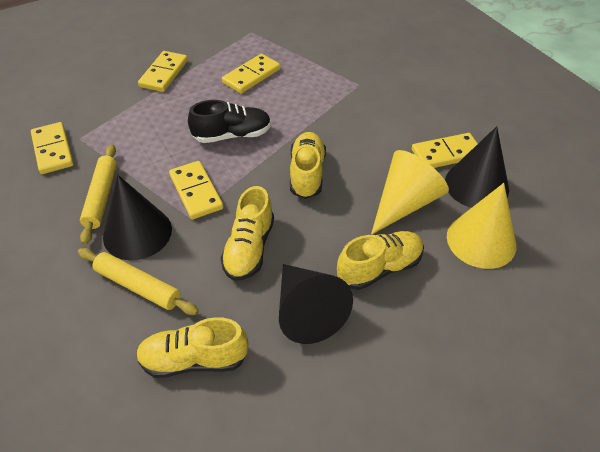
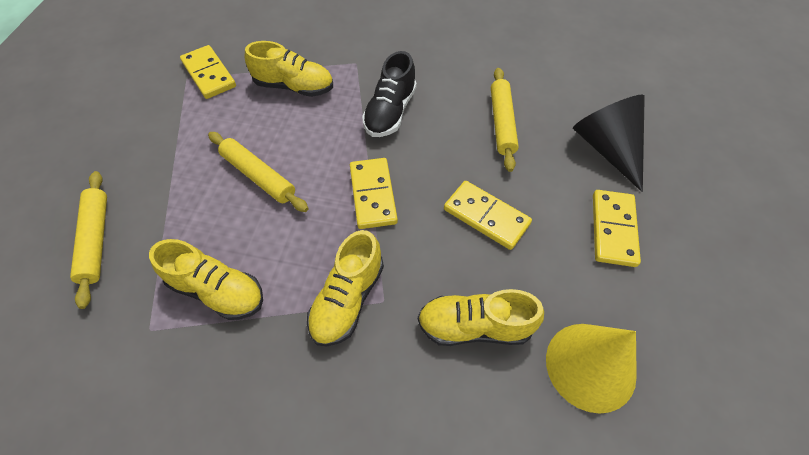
black cone: [103,175,172,260] [279,264,353,344] [445,126,509,208] = 3 -> [573,95,645,192] = 1
yellow cone: [371,150,449,235] [447,183,516,269] = 2 -> [546,324,637,414] = 1
yellow domino: [31,122,74,174] [138,51,188,92] [169,161,223,219] [222,54,280,94] [412,133,478,168] = 5 -> [180,45,236,99] [350,158,398,229] [444,181,532,250] [593,190,641,267] = 4
yellow rolling pin: [78,248,199,315] [80,144,117,245] = 2 -> [70,171,107,309] [208,132,309,212] [491,68,519,172] = 3

